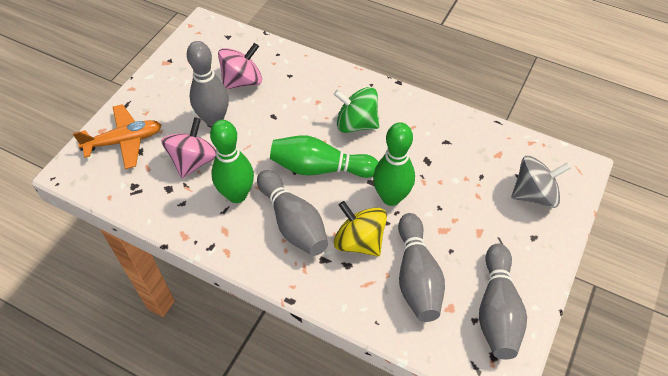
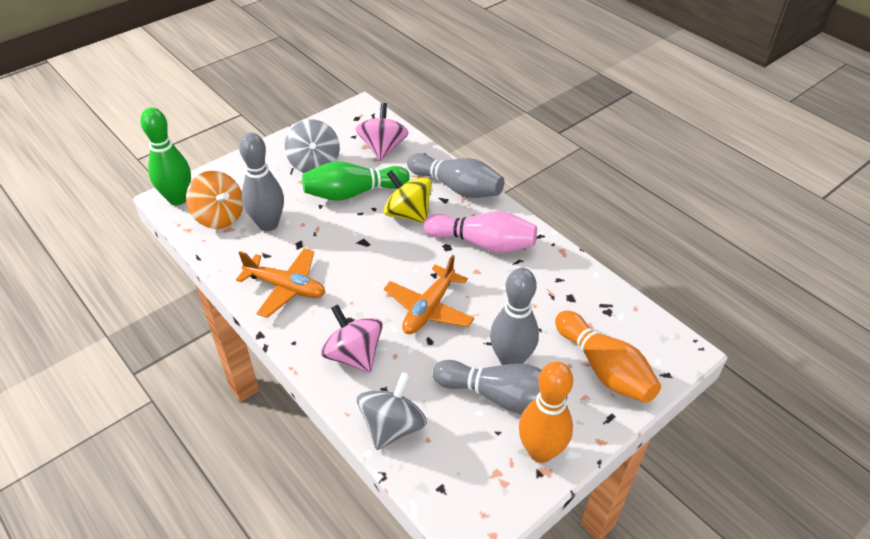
green bowling pin: [210,120,254,203] [270,136,378,178] [373,122,415,206] = 3 -> [140,107,191,205] [302,161,410,201] = 2
green spinning top: [334,87,379,133] = 1 -> none = 0
grey spinning top: [511,156,571,208] = 1 -> [285,119,340,173] [357,372,427,450] = 2
orange bowling pin: none = 0 -> [519,362,573,463] [555,311,661,403] = 2
orange plane: [73,104,162,169] = 1 -> [236,248,325,318] [384,255,474,334] = 2
orange spinning top: none = 0 -> [186,171,243,229] = 1
pink bowling pin: none = 0 -> [424,211,537,253] = 1

